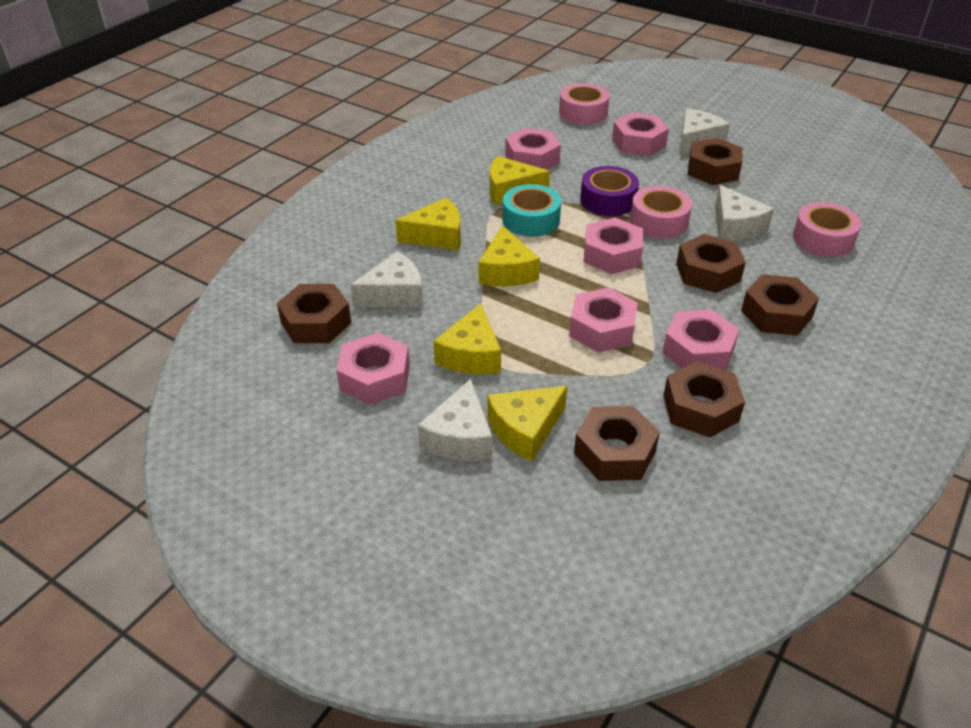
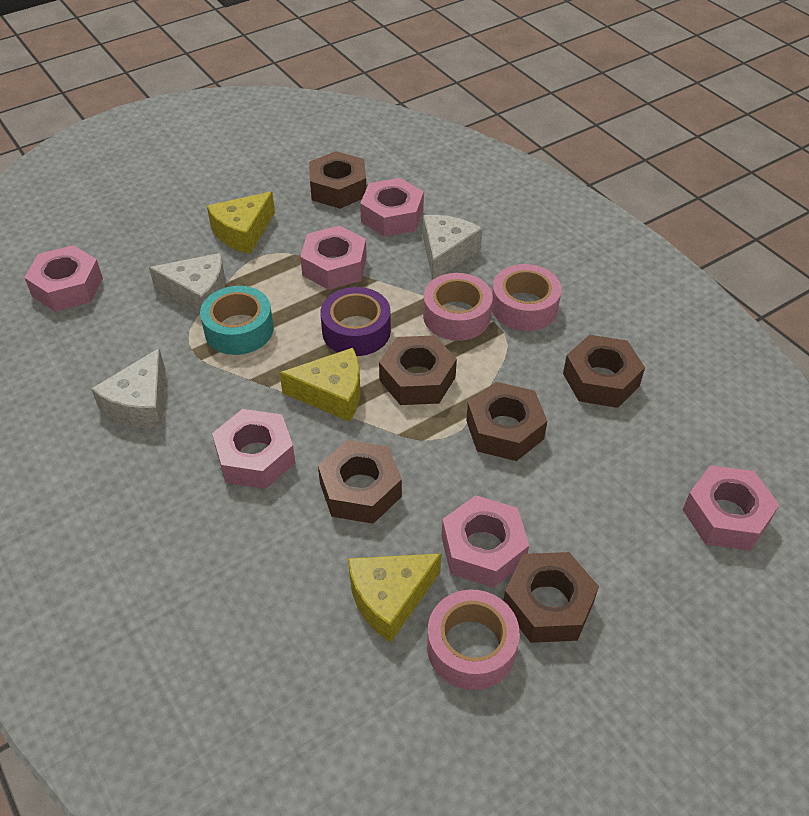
white cheese: [350,252,423,307] [418,379,492,461] [679,108,730,155] [715,185,774,241] = 4 -> [91,348,165,428] [149,253,226,314] [423,215,483,280] = 3
yellow cheese: [395,198,461,250] [433,303,501,374] [479,226,540,287] [488,386,567,461] [490,156,550,205] = 5 -> [207,192,275,254] [279,348,360,422] [348,553,441,643] = 3

